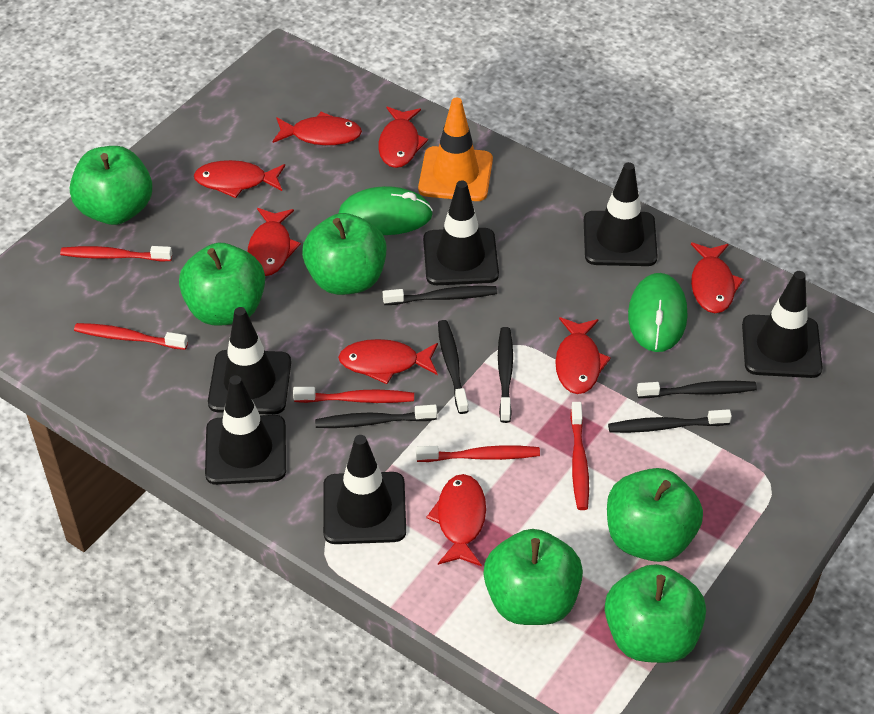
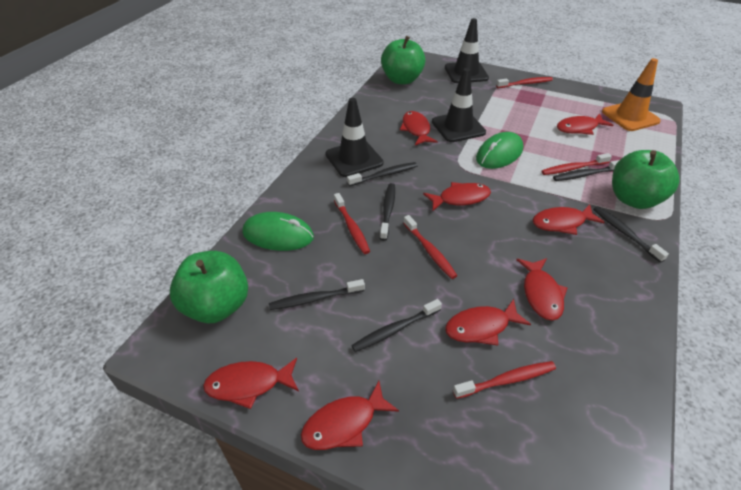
black traffic cone: [205,375,286,485] [208,307,291,414] [323,435,406,544] [423,180,499,285] [584,162,658,266] [742,271,823,378] = 6 -> [326,98,383,177] [432,68,486,142] [445,18,489,83] = 3
green apple: [70,146,153,225] [179,243,265,326] [302,213,387,295] [483,529,583,625] [605,564,706,663] [607,468,703,562] = 6 -> [170,251,248,323] [381,36,426,84] [612,150,679,209] = 3

